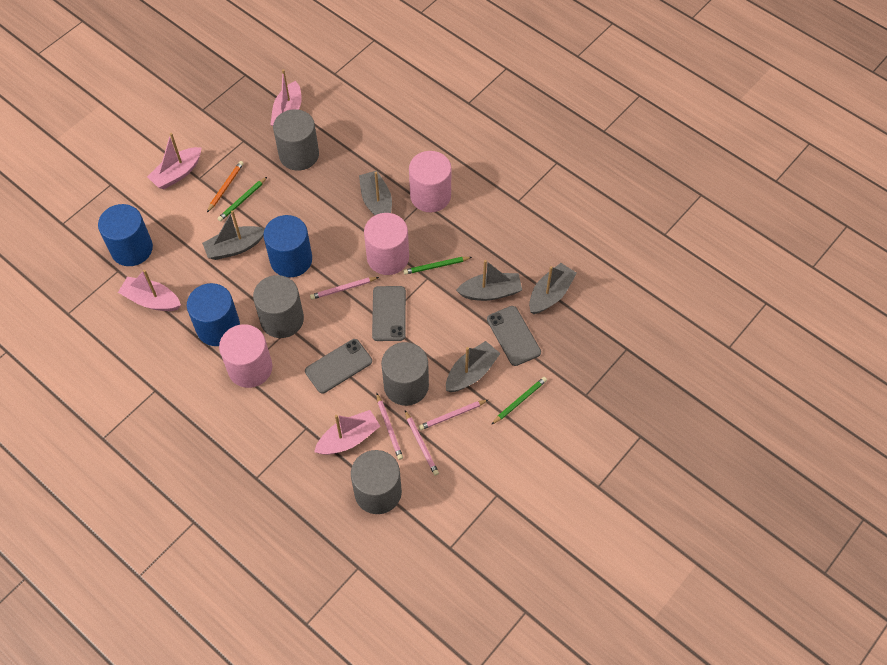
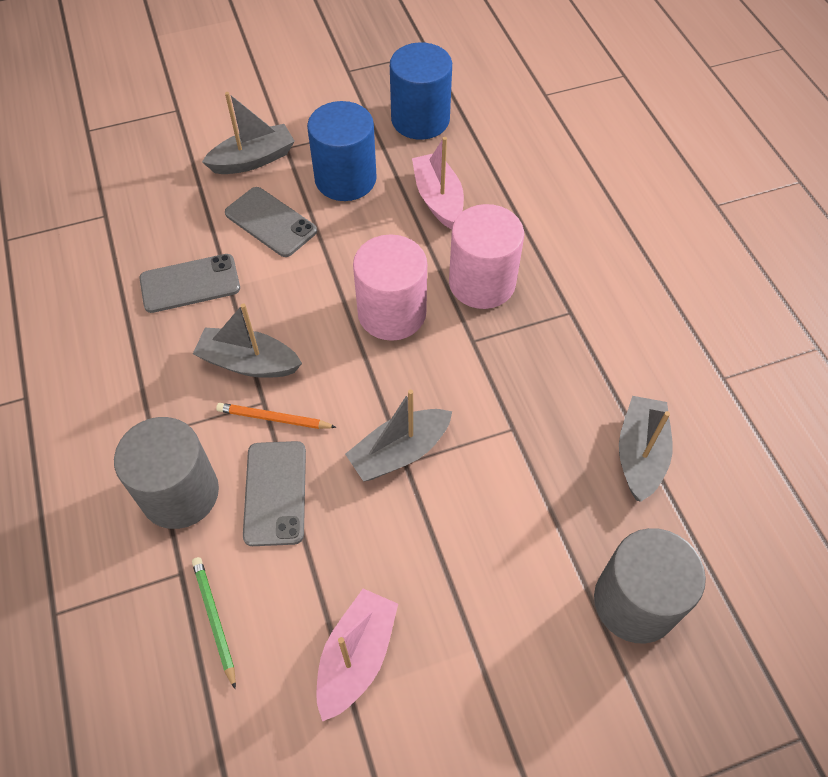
blue cylinder: [98,204,153,266] [187,283,240,346] [263,215,312,278] = 3 -> [307,101,377,201] [390,42,452,140] = 2
green pencil: [217,177,267,221] [403,257,472,275] [491,377,547,425] = 3 -> [192,557,236,689] = 1
grey boat: [202,210,264,260] [359,171,392,215] [446,341,501,392] [456,260,522,301] [529,263,577,314] = 5 -> [193,303,302,378] [202,92,295,174] [345,389,452,481] [619,396,673,502] = 4
grey cylinder: [253,275,304,338] [273,109,319,171] [351,450,402,514] [381,342,429,406] = 4 -> [114,417,219,529] [594,528,706,643] = 2
pink boat: [118,270,181,311] [147,133,201,189] [270,69,302,126] [314,410,380,455] = 4 -> [316,589,398,722] [412,137,464,229] = 2
pink cylinder: [219,324,272,388] [364,213,409,275] [409,151,451,212] = 3 -> [353,234,427,341] [449,204,524,309] = 2
pink pencil: [310,277,379,300] [377,394,403,460] [405,410,439,476] [419,400,488,430] = 4 -> none = 0

